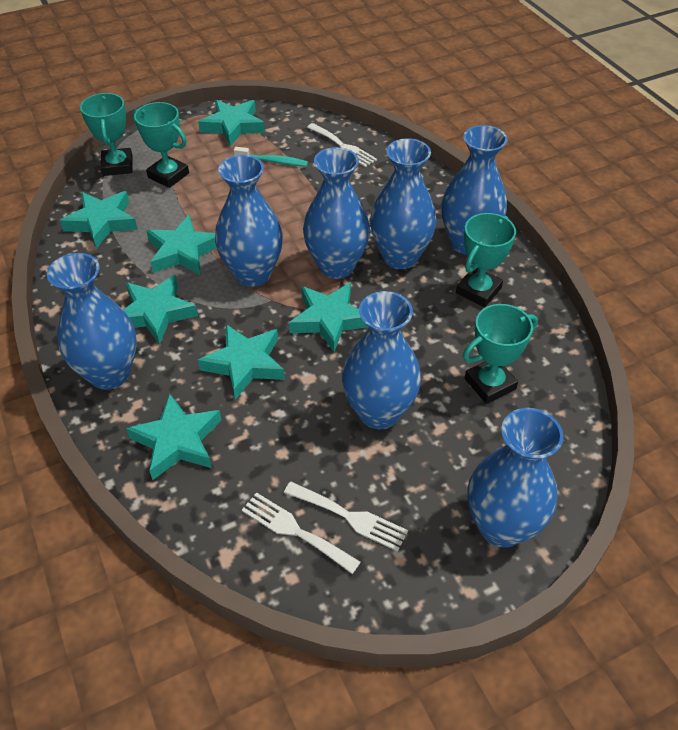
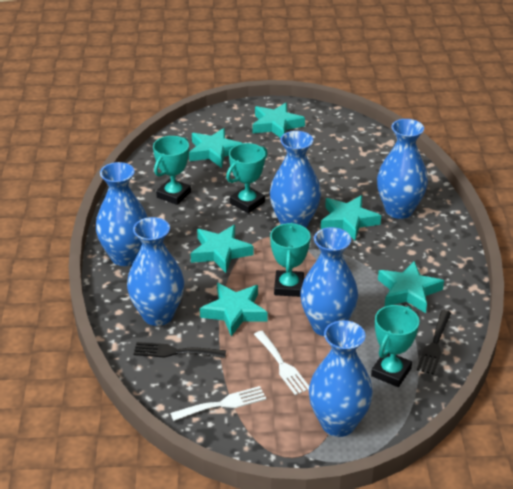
black fork: none = 0 -> [134,342,226,358] [417,310,451,375] = 2
blue vase: [47,253,137,390] [215,155,283,287] [303,147,370,279] [342,291,421,429] [370,138,437,269] [441,125,508,255] [467,408,564,547] = 7 -> [96,162,148,266] [127,217,184,326] [270,131,321,228] [300,227,358,336] [309,320,373,437] [377,119,428,219] = 6
turquoise star: [60,191,138,249] [123,275,198,344] [126,393,222,480] [146,215,217,275] [198,100,265,146] [198,324,285,400] [289,283,368,352] = 7 -> [189,128,243,168] [190,225,254,273] [200,283,268,336] [252,103,305,138] [321,195,381,240] [378,261,444,313] = 6
turquoise toothbrush: [234,147,308,167] = 1 -> none = 0
white fork: [242,492,361,574] [284,482,408,552] [307,123,377,167] = 3 -> [170,386,266,421] [254,331,309,395] = 2

